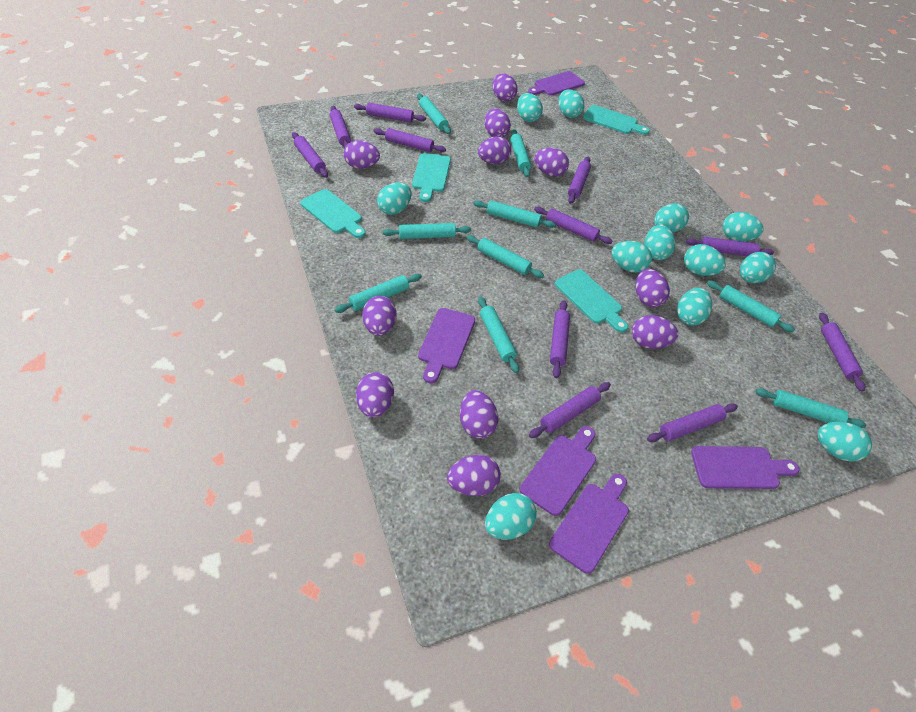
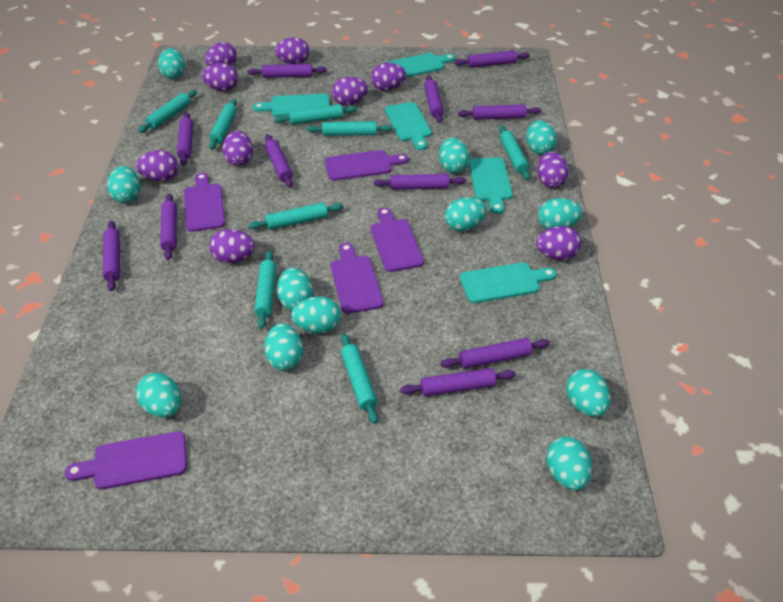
purple egg: [344,140,380,169] [356,372,394,418] [362,296,397,336] [447,455,501,496] [460,390,498,438] [478,136,511,164] [485,108,511,137] [492,73,518,102] [534,148,569,177] [632,315,678,349] [635,269,670,307] = 11 -> [136,150,179,181] [202,63,238,91] [205,42,237,66] [209,229,255,263] [222,131,253,166] [275,37,309,64] [332,77,368,105] [371,63,406,91] [536,226,582,260] [537,152,569,188] = 10
turquoise cutting board: [300,189,366,238] [412,153,451,202] [555,269,628,333] [583,105,650,135] = 4 -> [253,94,330,117] [385,102,432,150] [386,53,455,78] [460,263,557,303] [469,158,513,214] = 5
turquoise rolling pin: [335,274,422,313] [383,223,471,239] [417,94,451,134] [466,235,544,278] [473,200,556,228] [478,297,519,373] [510,129,531,177] [707,280,795,333] [756,388,866,428] = 9 -> [138,90,197,133] [209,99,237,150] [249,202,343,230] [254,251,276,329] [274,104,357,125] [306,121,392,136] [341,333,378,424] [499,126,530,180] = 8

